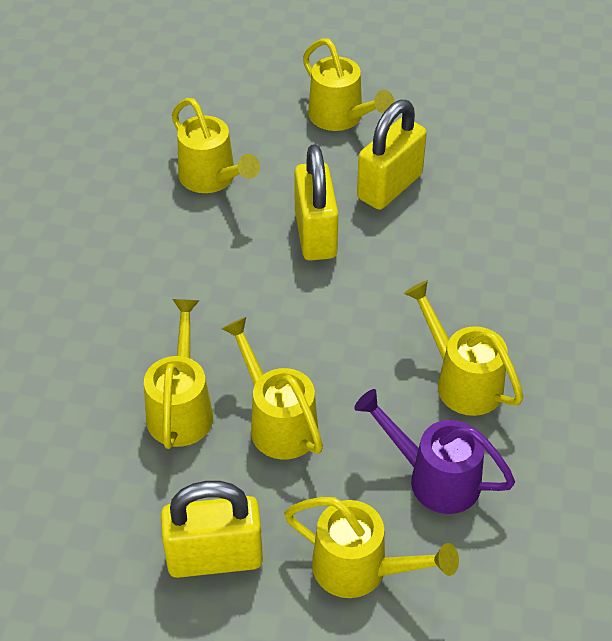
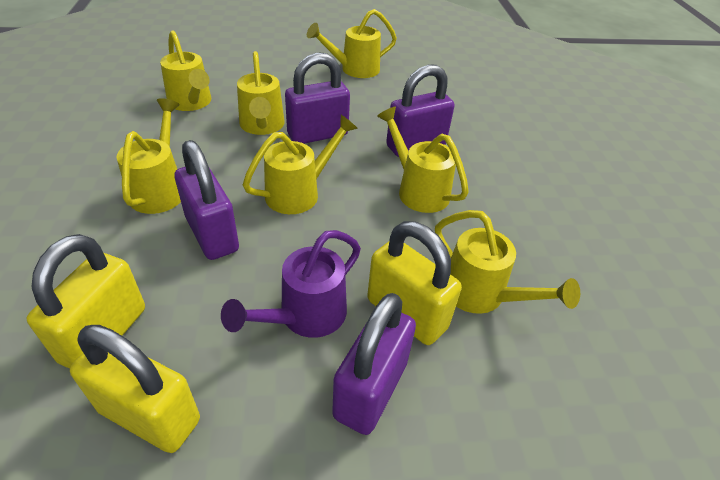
purple padlock: none = 0 -> [175,140,239,260] [285,52,350,144] [332,293,416,435] [386,64,455,157] = 4
yellow watering can: [144,299,213,449] [172,98,260,193] [221,317,323,460] [284,497,459,598] [303,39,394,131] [404,280,523,416] = 6 -> [117,98,181,214] [160,31,211,111] [237,51,284,135] [243,115,358,214] [307,9,397,78] [377,107,469,213] [435,210,580,314] = 7

